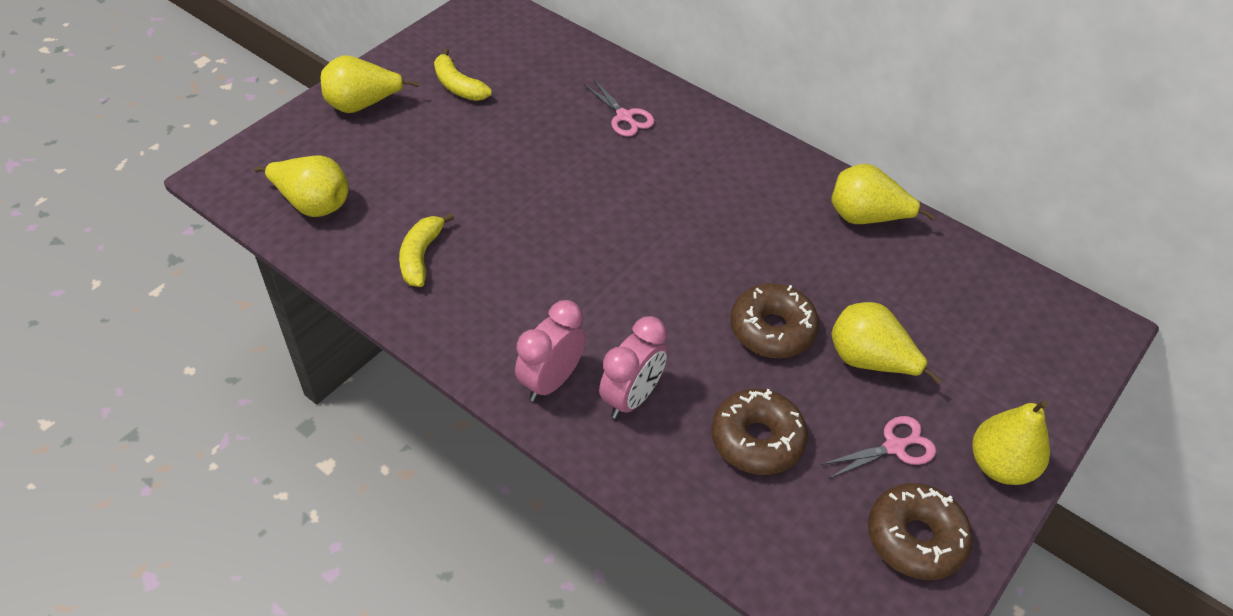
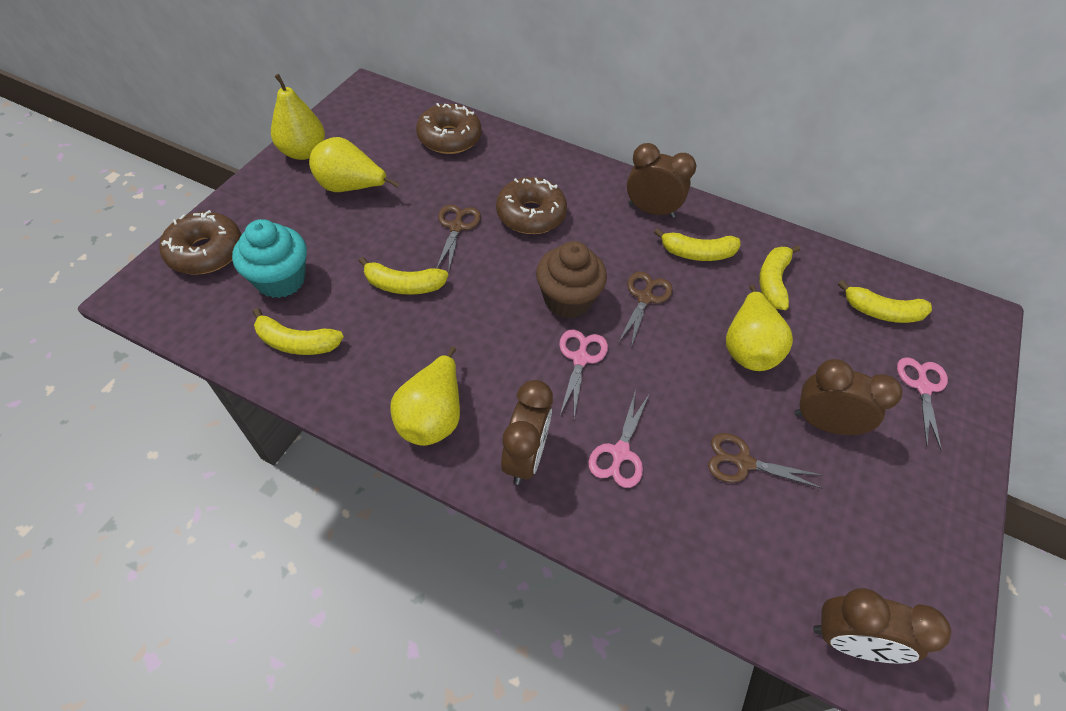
brown clock: none = 0 -> [501,380,553,485] [627,143,696,218] [795,359,902,435] [813,588,951,664] = 4
brown cupcake: none = 0 -> [536,241,607,318] = 1
brown scissors: none = 0 -> [437,204,481,270] [618,272,673,347] [708,433,823,489] = 3
pink clock: [515,300,586,402] [599,316,667,419] = 2 -> none = 0
pink scissors: [584,80,654,137] [821,416,936,479] = 2 -> [559,329,608,418] [589,390,650,488] [897,357,948,450] = 3
turquoise cupcake: none = 0 -> [232,219,307,298] = 1
yellow banana: [399,213,454,287] [434,48,492,101] = 2 -> [253,308,344,355] [359,257,448,295] [654,228,741,261] [759,245,800,310] [838,280,932,323] = 5
yellow pear: [254,156,349,217] [321,56,419,113] [831,164,935,224] [831,302,942,384] [972,400,1050,485] = 5 -> [271,74,325,160] [309,137,399,192] [390,346,460,446] [726,285,793,371] = 4

